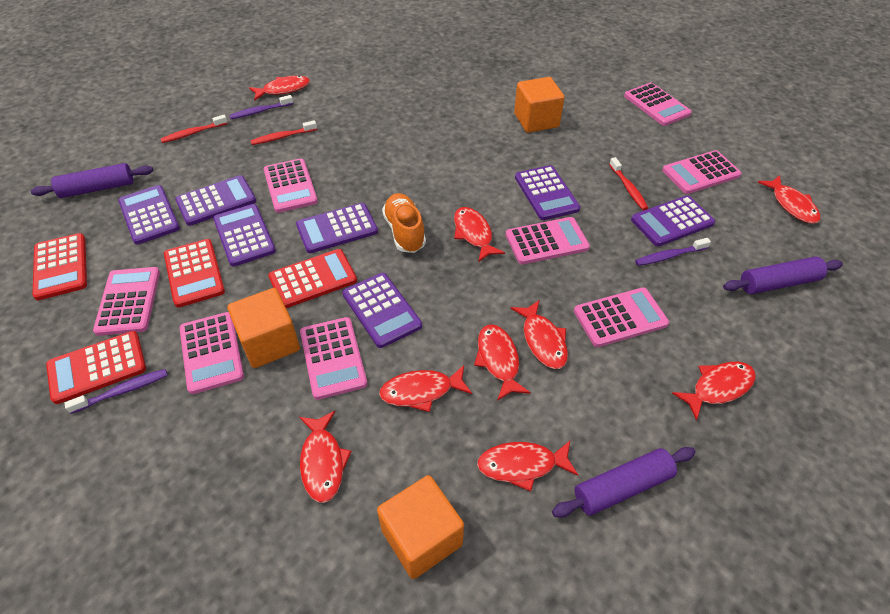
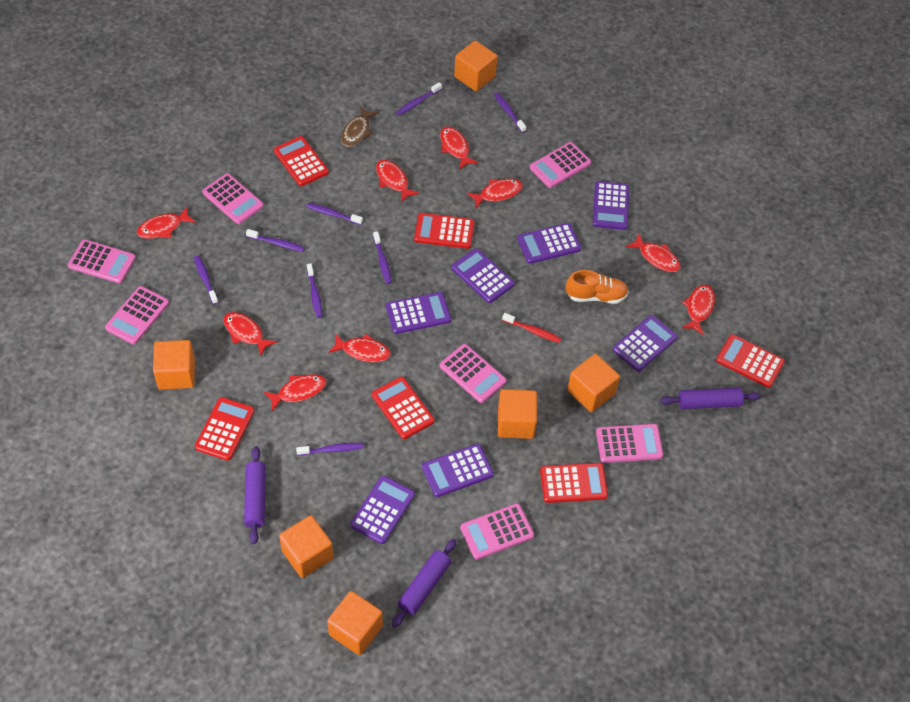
brown fish: none = 0 -> [341,106,379,147] = 1
orange cube: [228,288,300,368] [377,475,464,579] [514,77,564,133] = 3 -> [153,340,195,390] [279,515,333,578] [327,591,383,655] [454,40,497,91] [498,389,537,439] [567,354,620,412] = 6
pink calculator: [93,267,160,336] [180,312,244,394] [263,158,318,213] [300,317,367,400] [505,217,590,265] [574,287,669,347] [624,82,692,126] [662,150,741,194] = 8 -> [68,239,136,283] [105,286,169,344] [202,173,263,224] [440,344,507,403] [460,503,534,560] [530,142,591,188] [596,424,663,463] = 7
purple toothbrush: [64,369,168,414] [229,95,293,119] [635,238,711,266] = 3 -> [194,255,218,304] [246,229,305,252] [296,443,363,456] [306,203,363,225] [307,264,323,318] [373,231,392,284] [396,82,442,115] [494,93,526,133] = 8
red calculator: [32,233,87,300] [46,331,146,404] [164,239,225,308] [268,249,357,308] = 4 -> [195,397,254,461] [274,136,329,186] [372,377,434,439] [414,213,475,249] [540,463,608,503] [716,334,785,388] = 6
red toothbrush: [161,115,228,143] [250,120,317,145] [609,157,648,210] = 3 -> [502,313,561,343] = 1

